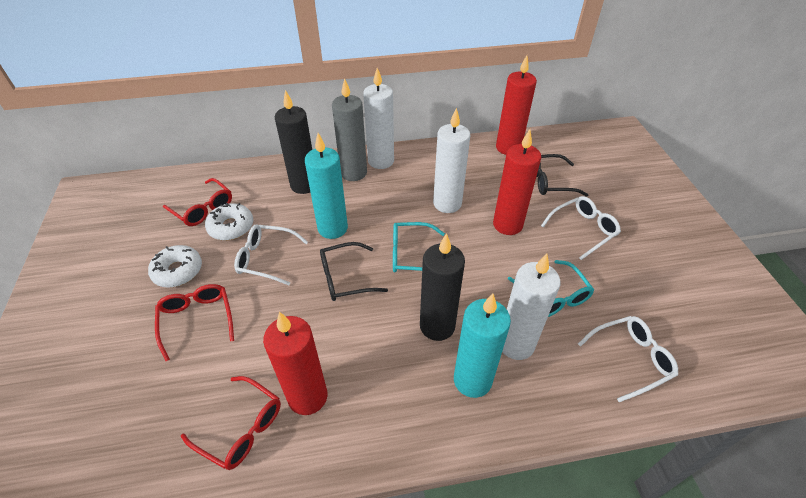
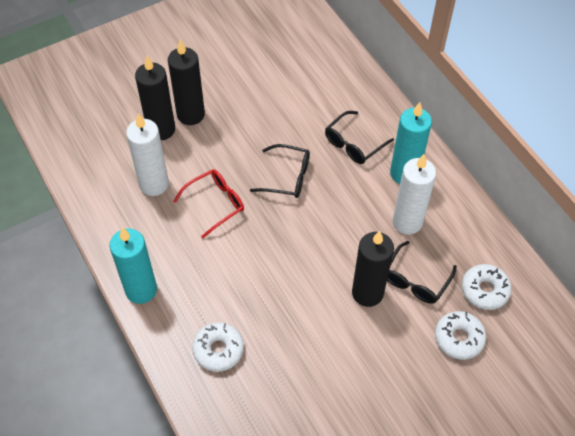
black candle: [275,90,312,194] [420,233,465,341] = 2 -> [135,56,175,140] [168,40,205,125] [352,231,394,307] = 3
black glasses: [320,242,388,301] [536,154,588,197] = 2 -> [250,144,310,198] [325,111,394,164] [387,241,457,304] = 3
grey candle: [332,78,367,181] = 1 -> none = 0
red candle: [263,312,327,415] [493,129,541,235] [496,55,537,155] = 3 -> none = 0
red glasses: [155,284,234,361] [163,178,232,226] [181,376,281,470] = 3 -> [174,169,244,238] = 1
turquoise glasses: [393,222,445,272] [508,260,594,317] = 2 -> none = 0
white candle: [363,68,394,169] [433,108,470,213] [502,254,561,360] = 3 -> [126,113,169,196] [393,154,436,235] = 2
white donut: [148,245,202,288] [205,203,253,240] = 2 -> [192,322,244,372] [435,311,486,360] [462,264,512,310] = 3
white glasses: [234,225,308,285] [541,196,621,260] [578,316,678,402] = 3 -> none = 0

